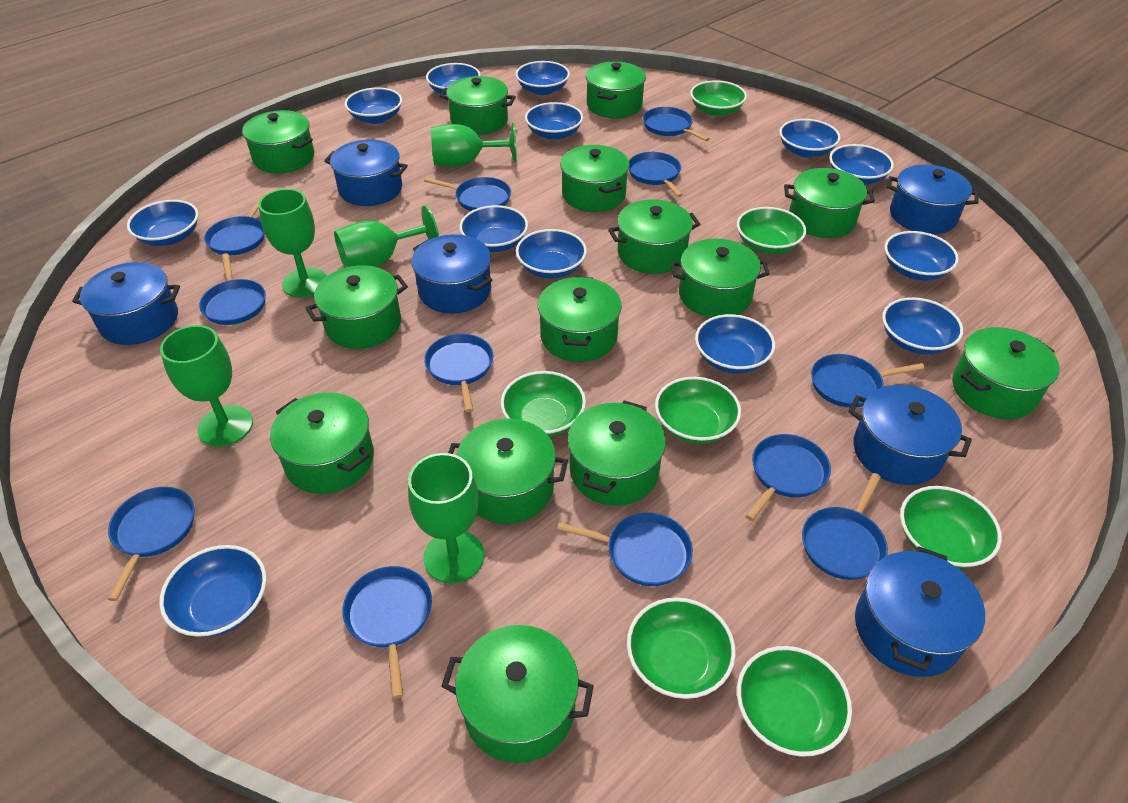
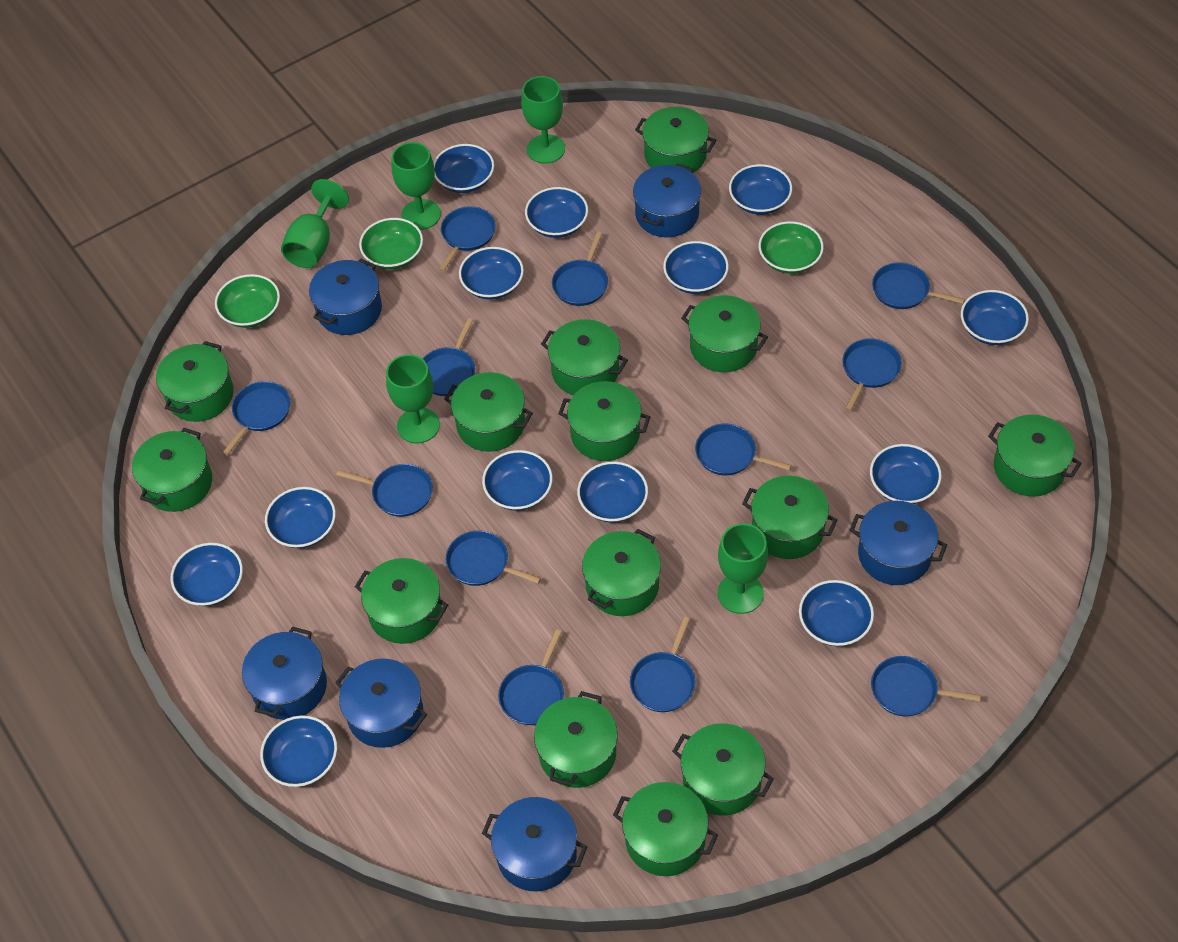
green bowl: [501,371,586,437] [627,597,736,699] [655,377,741,444] [690,80,747,116] [737,207,806,254] [737,646,852,757] [900,486,1002,569] = 7 -> [215,274,280,328] [359,218,423,269] [758,221,824,274] = 3

